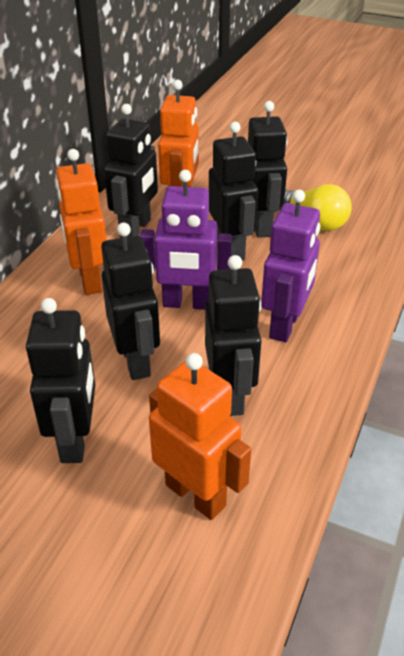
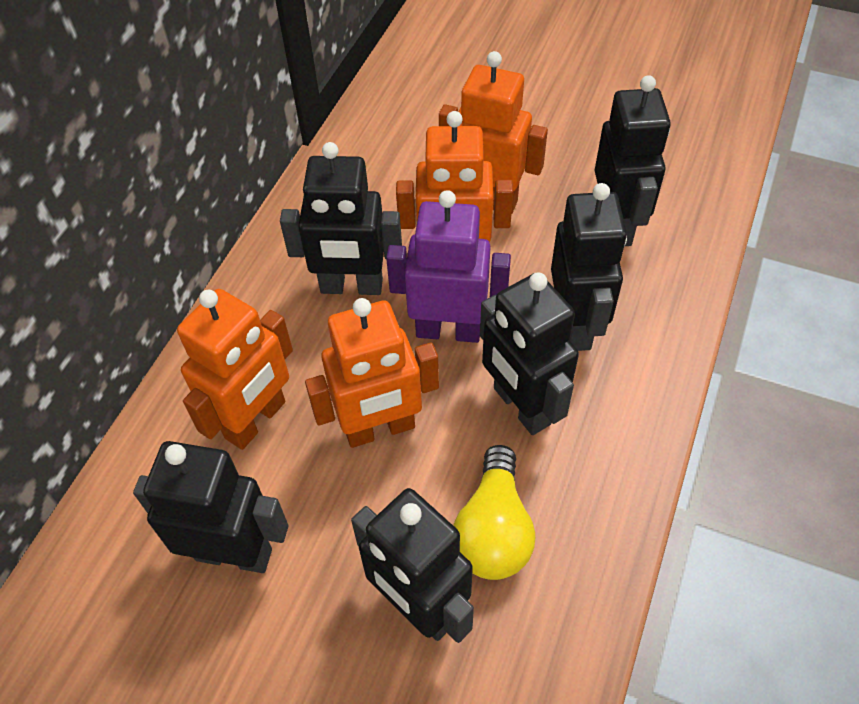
orange robot: [55,149,106,295] [149,353,251,520] [158,80,199,187] = 3 -> [177,289,293,450] [305,298,439,448] [396,111,513,242] [439,51,548,213] = 4
purple robot: [140,170,232,310] [261,190,320,342] = 2 -> [386,190,511,343] = 1

